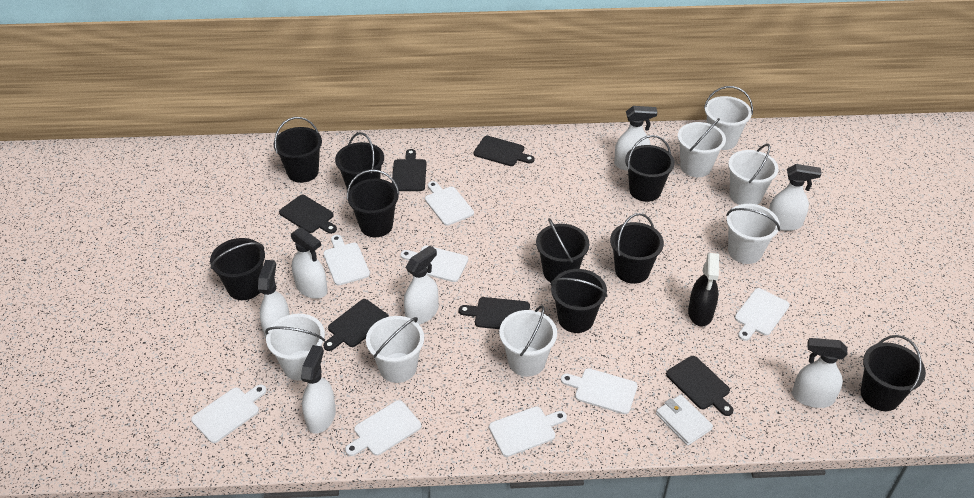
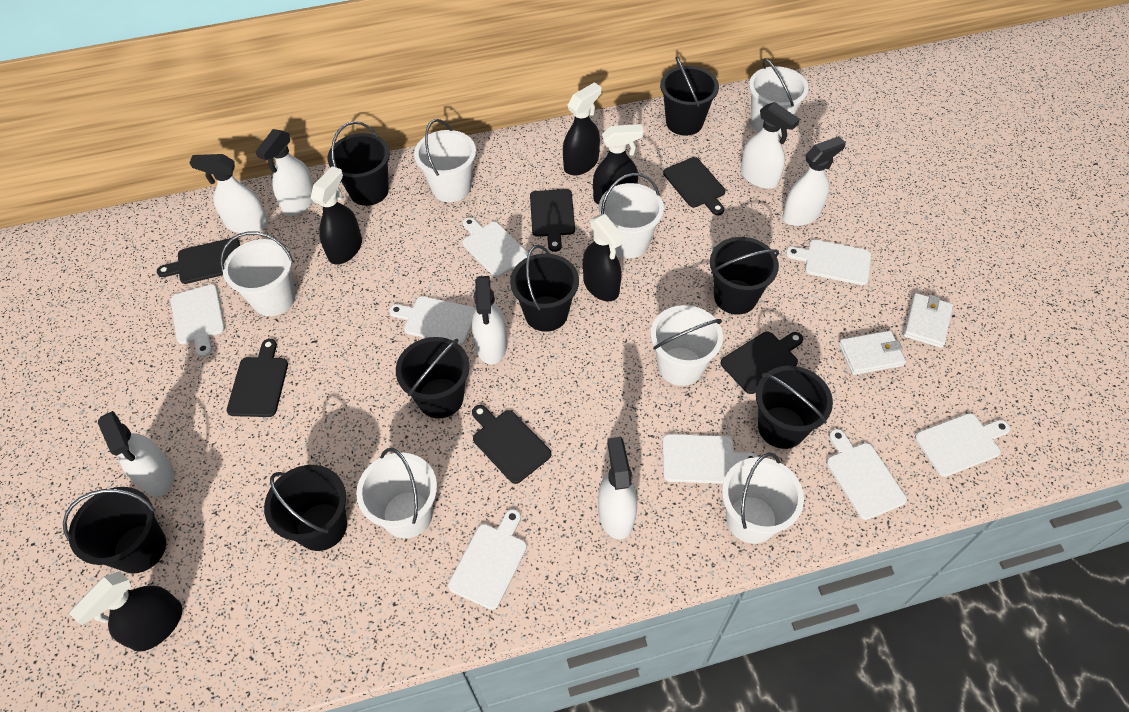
black bucket: [210,238,265,300] [274,117,322,183] [335,132,384,191] [347,169,399,237] [536,218,589,282] [551,269,608,333] [610,213,664,284] [625,135,675,202] [861,335,926,411] = 9 -> [63,487,166,574] [264,465,347,551] [328,121,390,206] [396,337,469,418] [510,245,579,332] [660,57,719,136] [710,237,779,315] [756,366,833,449] = 8
black spray bottle: [688,253,719,326] = 1 -> [69,571,182,652] [311,166,362,265] [563,82,602,175] [583,214,625,301] [593,124,644,204] = 5
white wallet: [656,394,713,446] = 1 -> [839,330,906,375] [904,293,953,348] = 2

